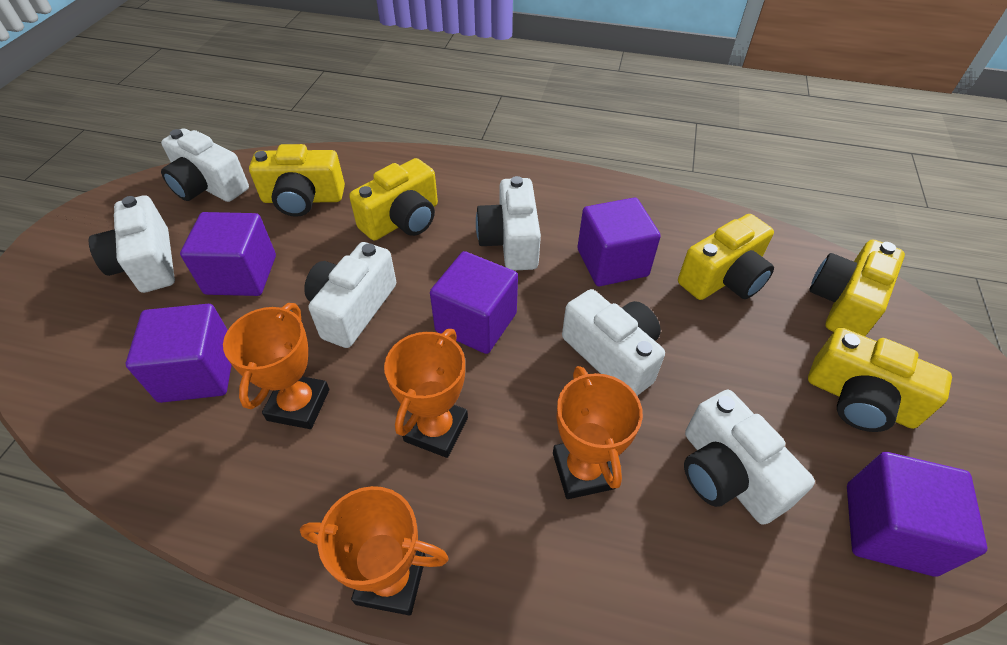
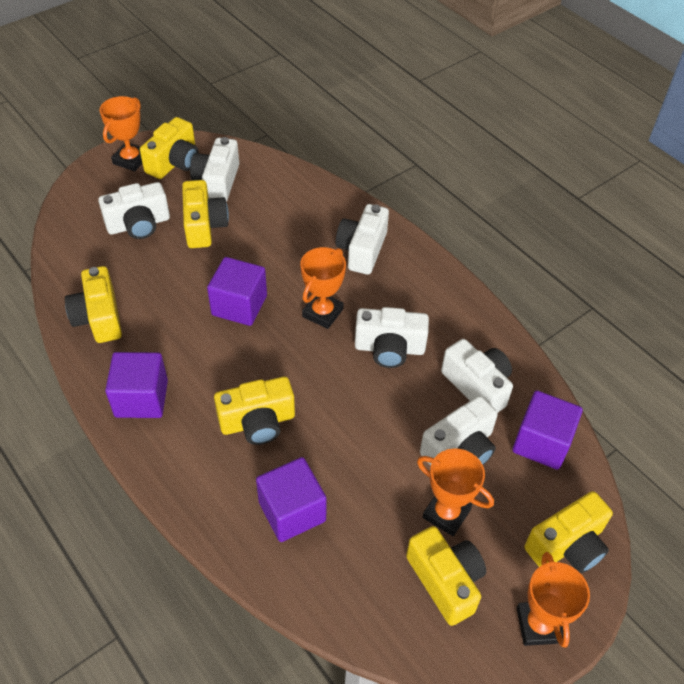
purple cube: [126,304,232,403] [180,212,276,296] [430,251,518,354] [577,198,661,286] [847,452,987,576] = 5 -> [105,352,168,418] [207,257,267,326] [256,457,327,542] [512,390,583,470] = 4
yellow camera: [249,144,345,217] [349,158,438,241] [678,214,774,300] [808,327,952,432] [809,239,905,336] = 5 -> [65,266,122,343] [140,117,199,179] [182,180,229,248] [214,377,295,445] [406,526,486,626] [524,491,613,573] = 6

